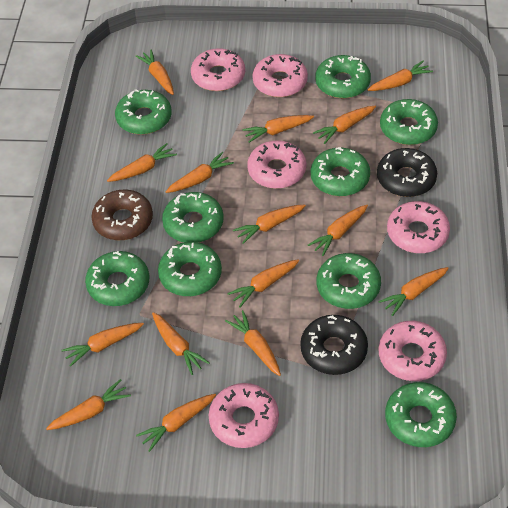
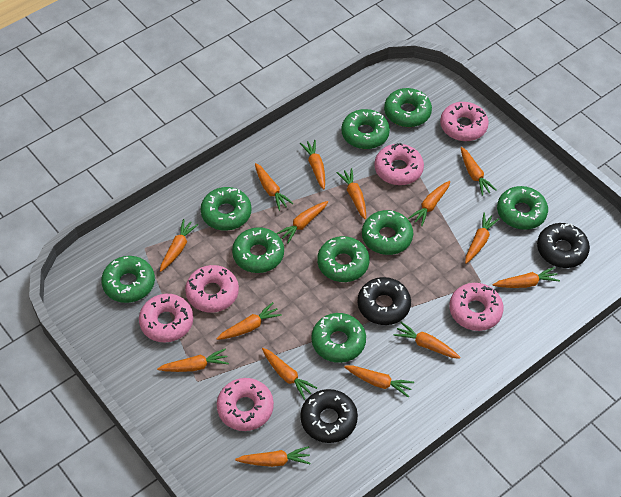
black donut: [300,315,368,375] [377,148,437,197] = 2 -> [300,389,358,443] [357,277,411,325] [537,223,590,268] = 3
brown donut: [91,190,153,240] = 1 -> none = 0

